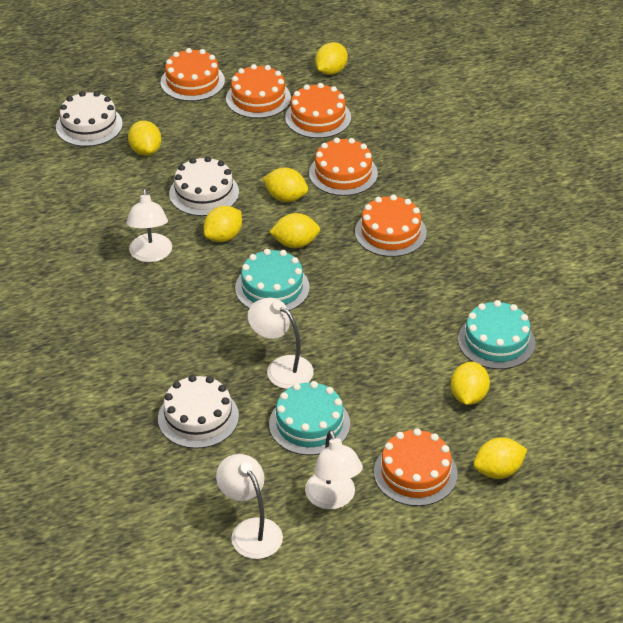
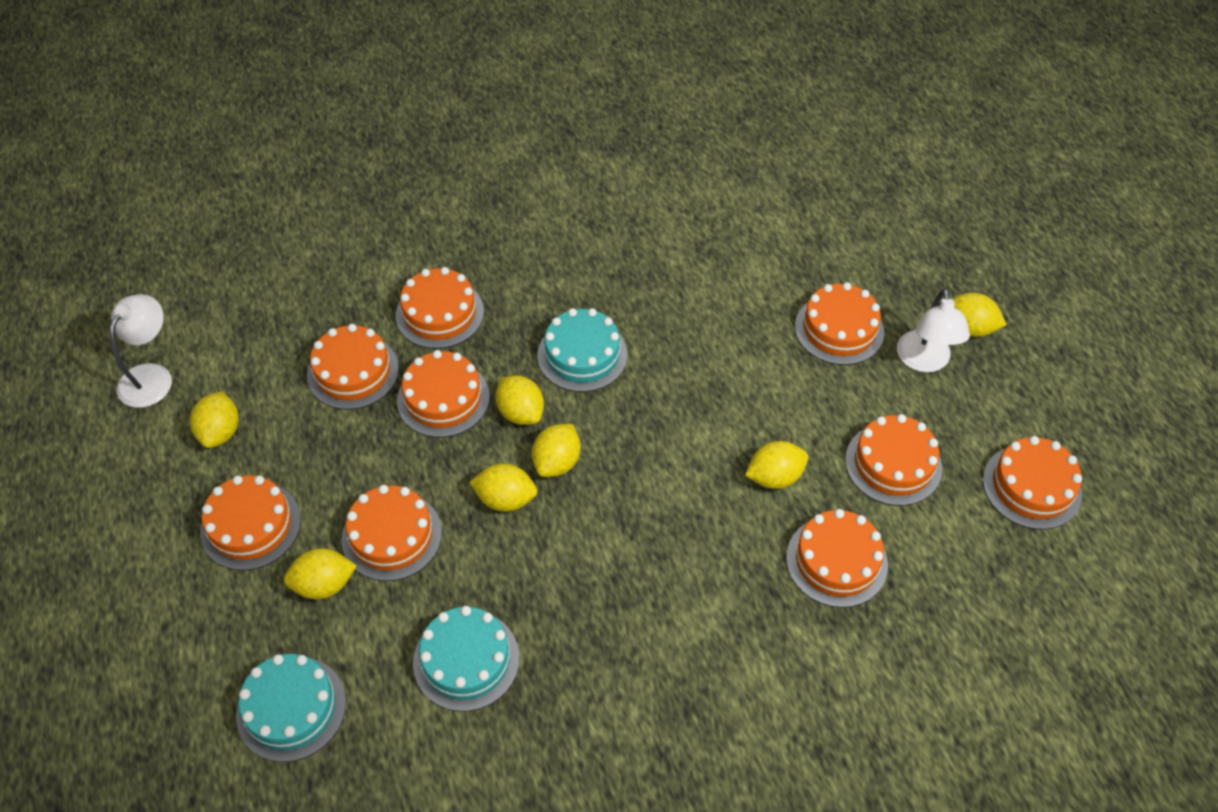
orange cake: [161,48,225,101] [226,64,291,118] [285,83,351,138] [309,138,378,196] [355,195,427,257] [374,428,458,506] = 6 -> [200,475,301,570] [307,324,399,410] [341,485,442,581] [396,267,484,349] [397,350,490,438] [786,509,888,608] [795,282,884,365] [845,414,942,506] [983,436,1082,530] = 9
white cake: [56,91,123,147] [158,375,239,449] [169,156,239,216] = 3 -> none = 0
white lamp: [126,189,172,262] [216,454,283,559] [248,298,314,389] [305,430,363,509] = 4 -> [110,294,172,408] [897,289,970,372] = 2

